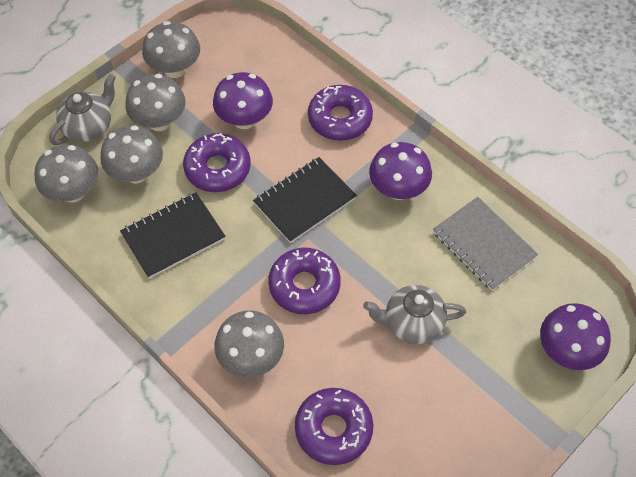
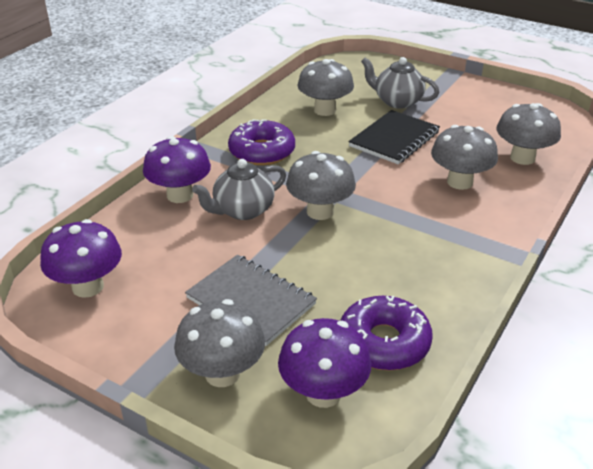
black notebook: [120,192,226,279] [253,157,357,243] = 2 -> [349,110,440,165] = 1
purple donut: [183,133,251,192] [268,248,341,314] [295,388,373,465] [308,85,373,141] = 4 -> [228,119,295,165] [340,295,433,371] = 2

